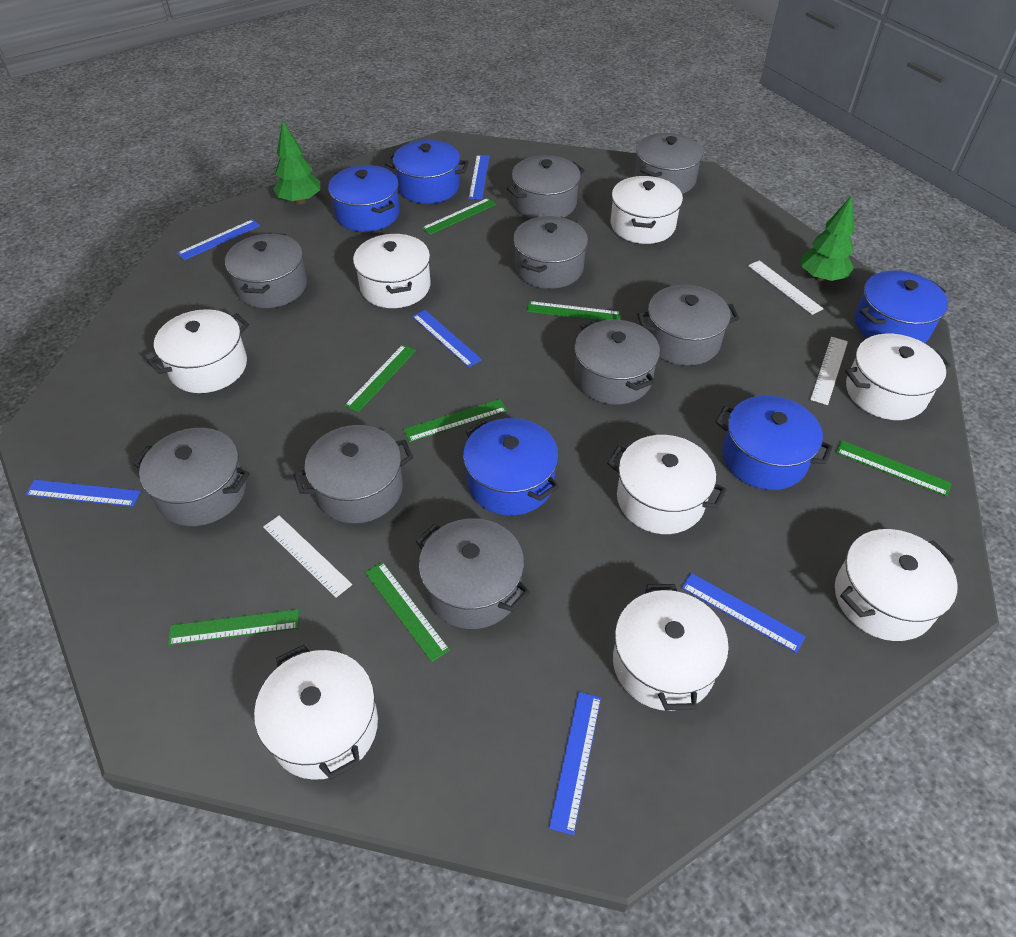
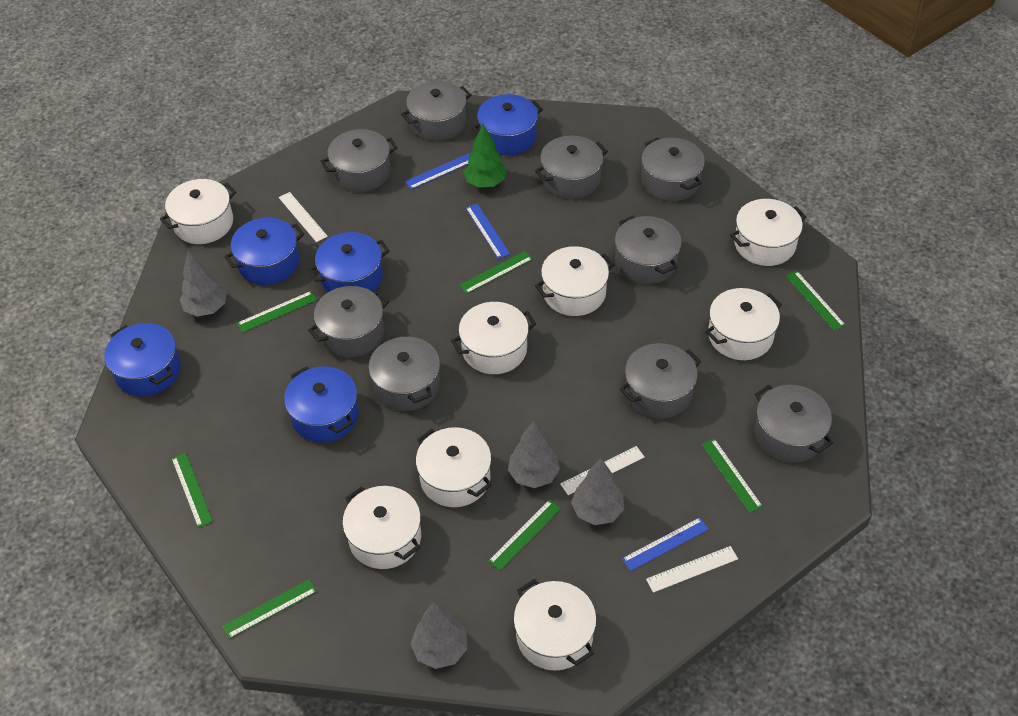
blue ruler: [25,480,141,507] [177,219,260,260] [412,310,482,367] [469,155,490,199] [549,692,601,835] [681,573,806,653] = 6 -> [405,153,470,189] [466,204,510,259] [622,517,709,571] = 3
green tree: [273,120,320,205] [801,195,854,282] = 2 -> [463,124,507,187] = 1
grey tree: none = 0 -> [180,251,227,317] [410,602,467,669] [508,421,560,488] [571,458,624,525] = 4

